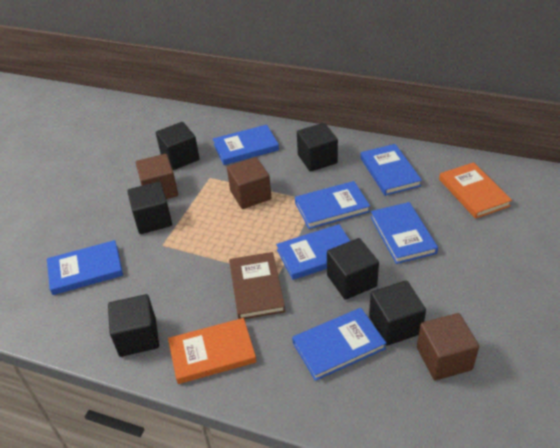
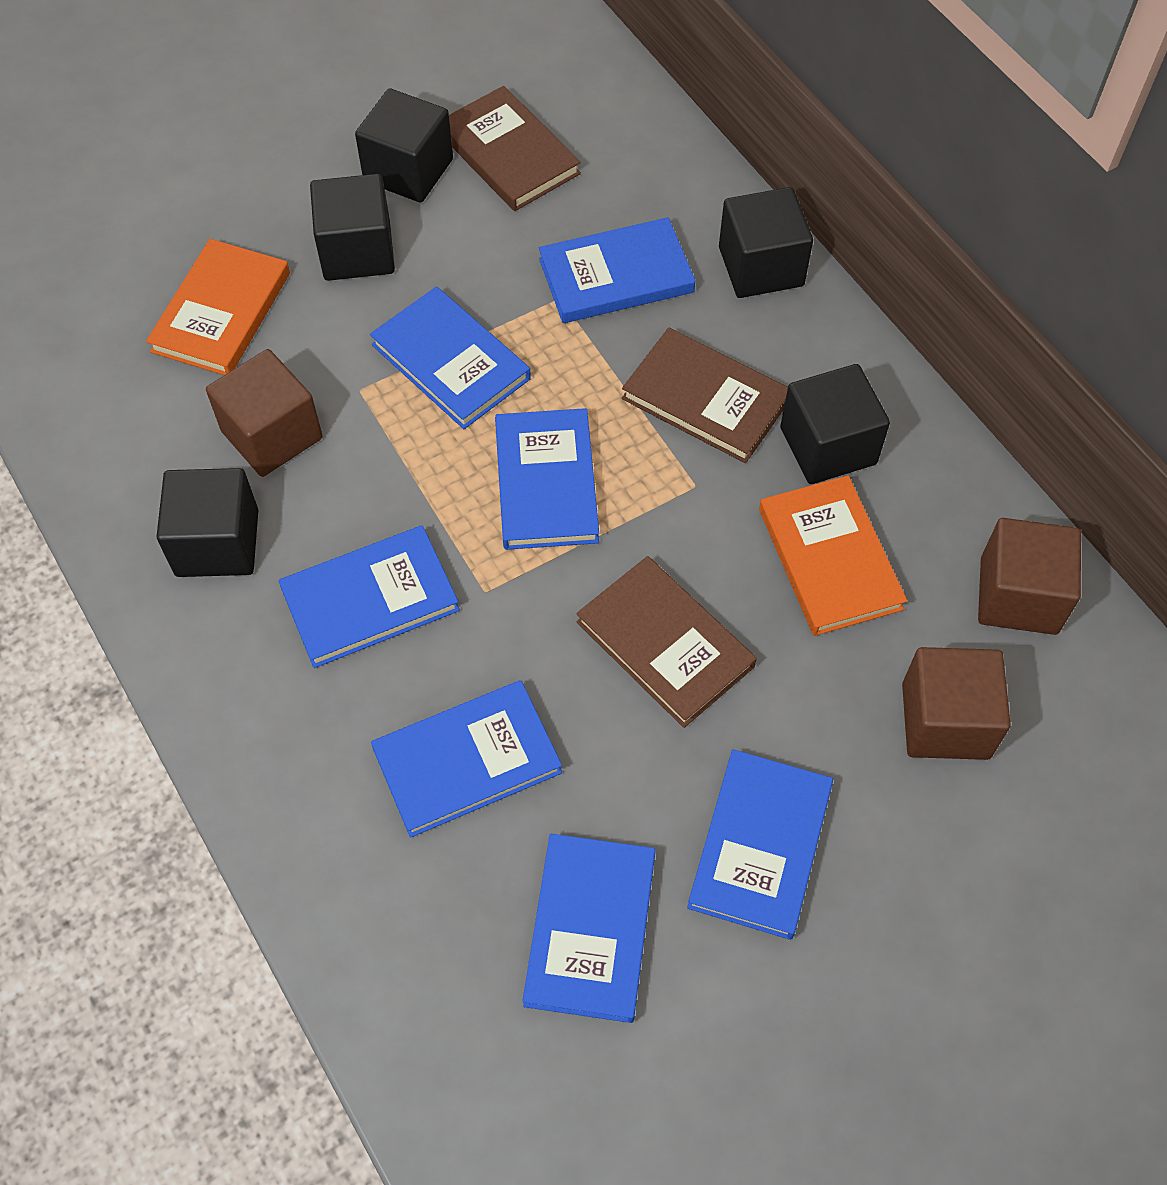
black cube: [108,294,159,357] [127,181,172,234] [156,122,200,170] [297,123,338,172] [327,238,379,300] [369,281,426,346] = 6 -> [156,468,258,577] [310,174,395,281] [355,88,453,203] [719,187,813,298] [780,364,890,484] = 5
brown book: [229,252,285,319] = 1 -> [449,86,581,211] [576,556,757,728] [622,328,788,463] = 3

